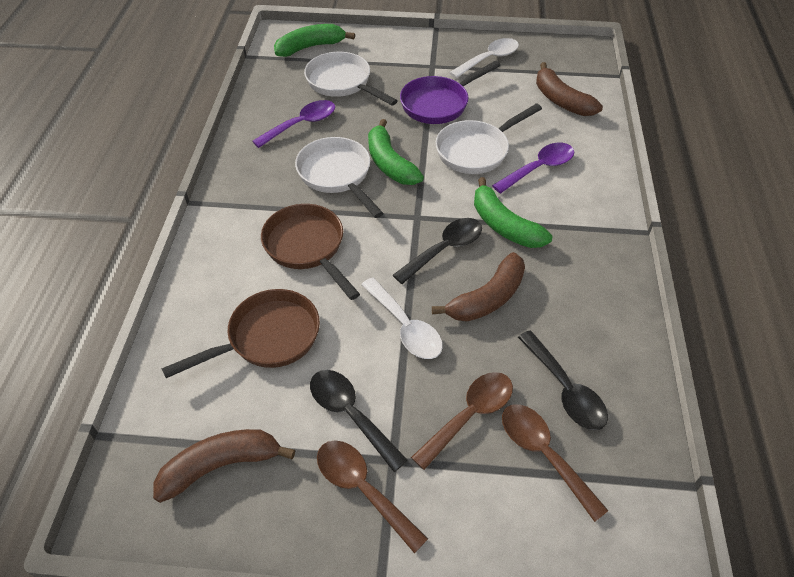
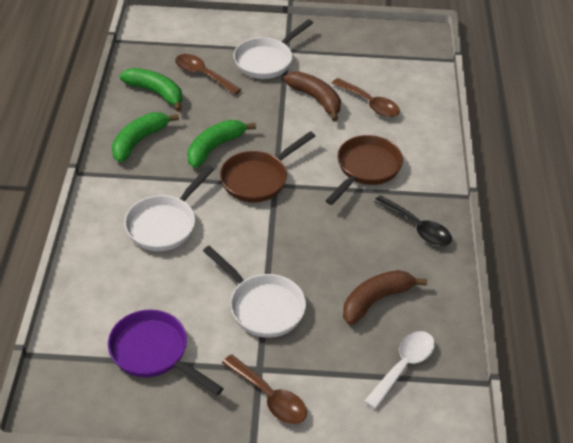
black spoon: [310,370,408,472] [393,218,482,284] [518,330,608,430] = 3 -> [374,195,452,246] = 1
brown banana: [153,429,295,503] [432,252,525,321] [536,62,603,116] = 3 -> [284,71,341,121] [343,270,427,325] = 2
purple spoon: [252,100,335,148] [492,143,574,193] = 2 -> none = 0
white spoon: [361,277,443,359] [449,38,519,78] = 2 -> [364,331,435,409] = 1

